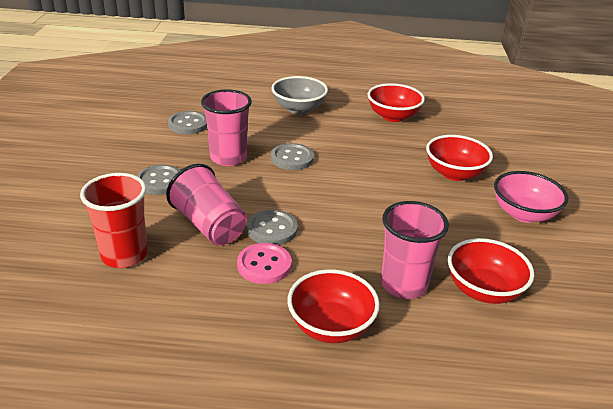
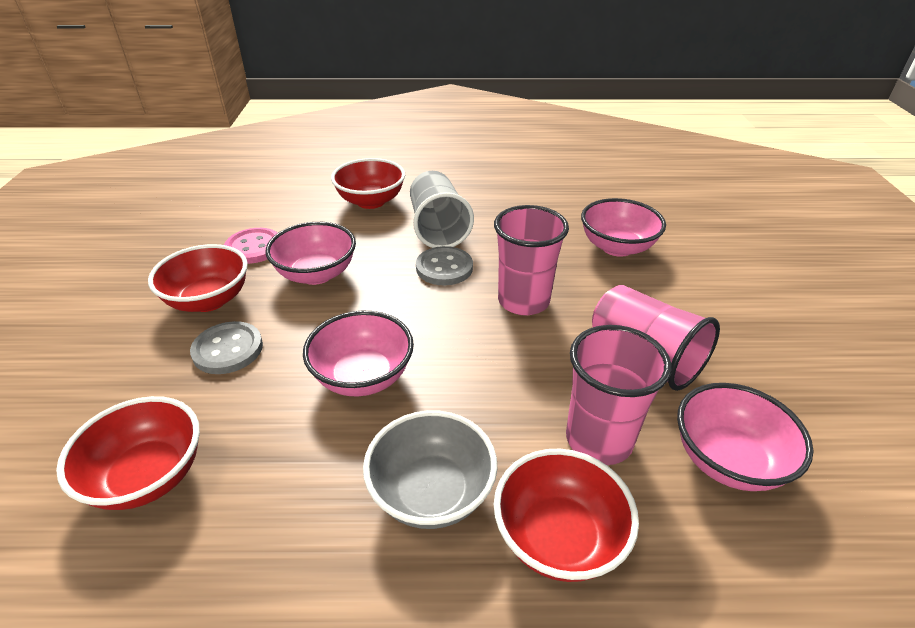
grey button: [137,165,180,195] [168,111,207,134] [247,210,298,245] [271,143,314,170] = 4 -> [190,321,263,374] [416,246,473,285] = 2
grey cup: none = 0 -> [410,171,474,248] = 1
pink bowl: [494,171,568,223] = 1 -> [265,222,356,285] [303,311,414,396] [581,198,666,257] [677,383,813,491] = 4
red cup: [80,173,148,268] = 1 -> none = 0

